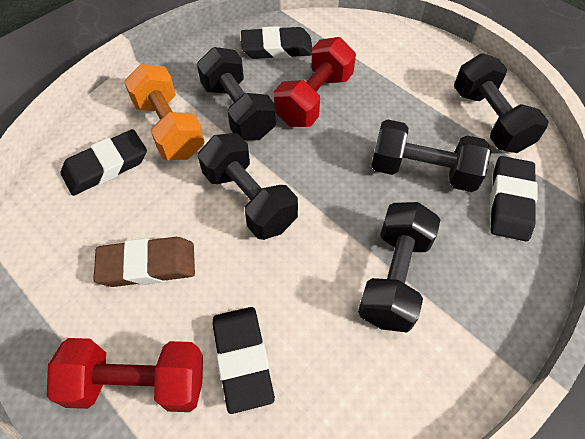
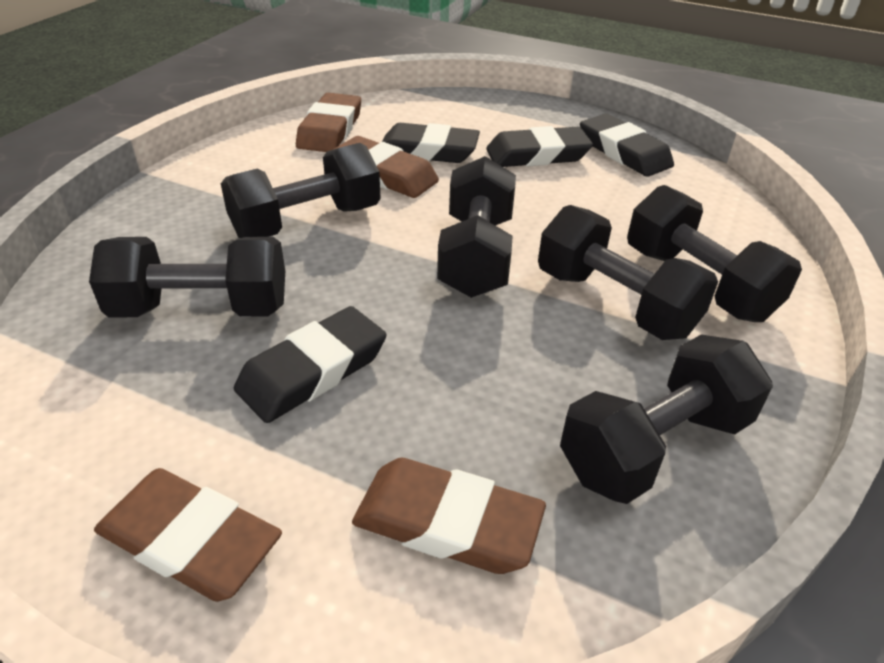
black dumbbell: [197,47,276,140] [198,133,298,240] [358,202,441,332] [371,119,491,192] [454,53,548,153] = 5 -> [89,237,285,318] [221,143,381,238] [437,156,516,298] [538,205,718,340] [560,335,773,504] [627,185,802,322] = 6
brown eraser: [93,237,195,287] = 1 -> [94,468,282,602] [296,93,361,152] [333,136,439,198] [352,458,546,574] = 4
orange dumbbell: [124,64,205,160] = 1 -> none = 0
red dumbbell: [47,338,203,412] [274,37,356,127] = 2 -> none = 0

